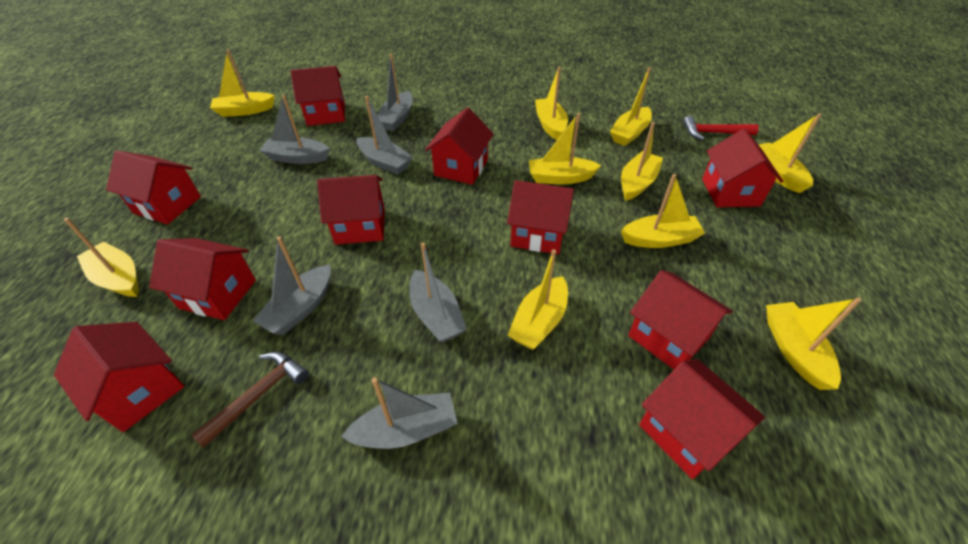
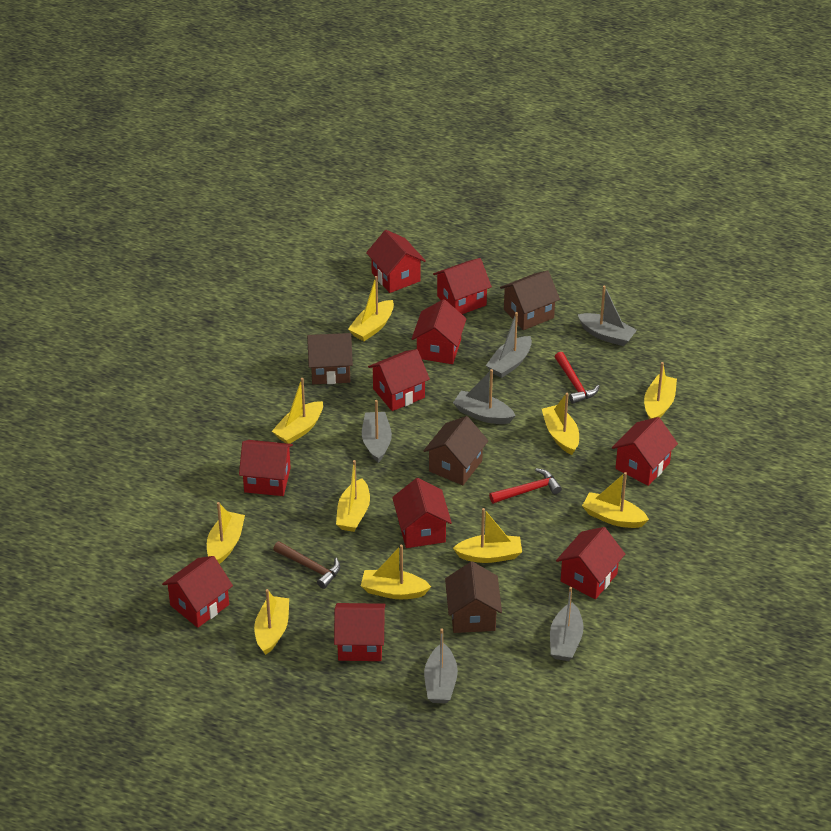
brown house: none = 0 -> [307,333,353,384] [423,416,488,485] [445,562,502,633] [500,270,560,330] = 4
red hammer: [683,116,759,140] = 1 -> [489,468,562,504] [555,352,600,404] = 2

